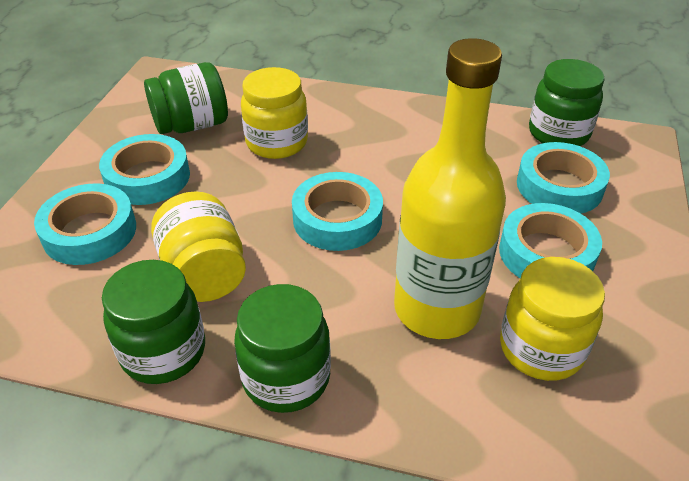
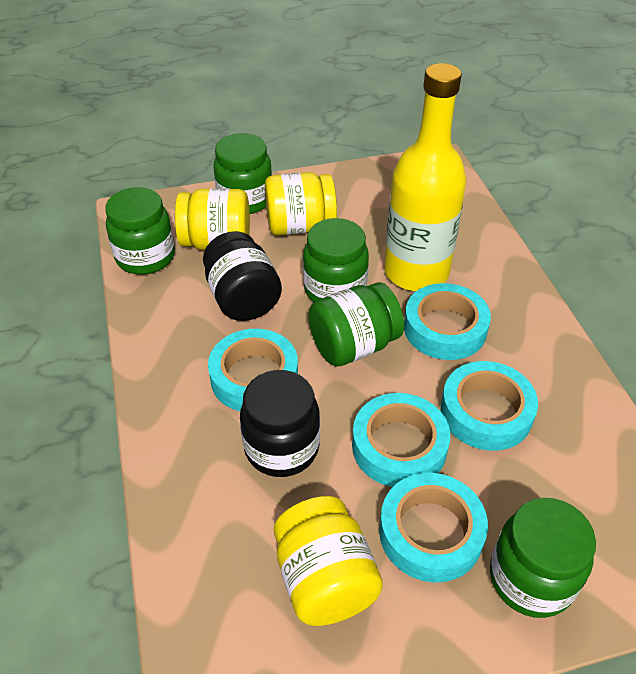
black jar: none = 0 -> [203,231,282,321] [240,370,320,477] = 2
green jar: [102,260,205,384] [144,62,228,134] [234,284,331,413] [529,59,604,146] = 4 -> [105,187,175,275] [214,133,272,214] [303,218,369,302] [308,282,404,367] [490,498,596,618] = 5

